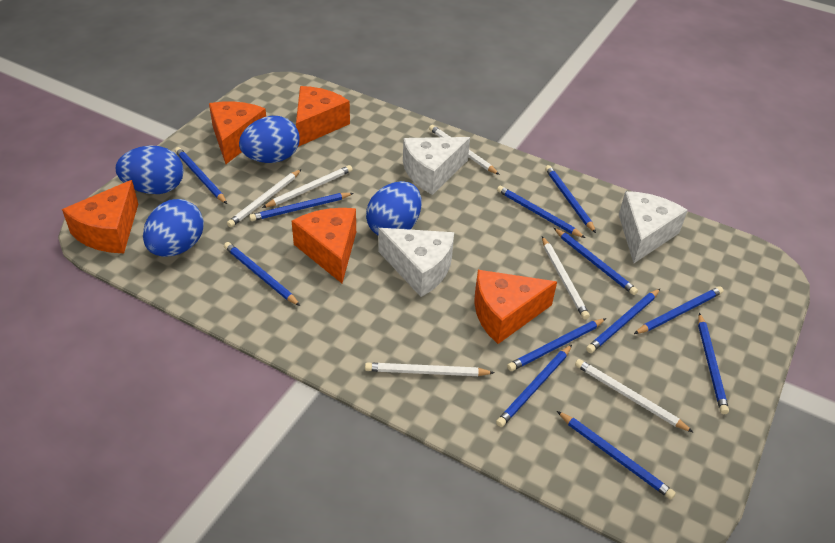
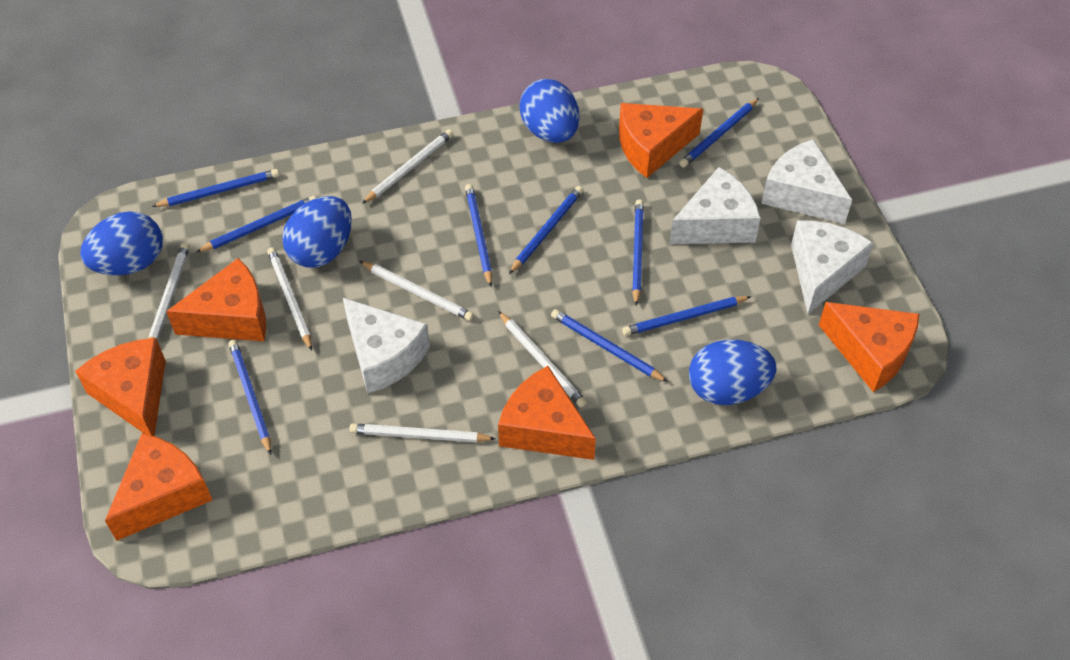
blue pencil: [175,147,227,204] [224,242,300,306] [249,193,354,221] [496,345,572,427] [497,186,585,238] [507,318,606,371] [545,165,596,233] [554,228,638,295] [557,411,676,500] [586,289,660,353] [634,286,723,334] [698,313,729,414] = 12 -> [152,169,279,207] [196,196,316,252] [228,340,271,455] [465,184,492,287] [509,186,583,274] [551,309,668,382] [622,296,752,336] [632,199,644,306] [679,98,759,167] = 9
orange cheese: [62,180,138,253] [209,101,266,164] [292,208,356,283] [296,86,350,147] [474,270,557,344] = 5 -> [75,338,166,436] [105,433,213,541] [166,258,266,341] [498,366,596,460] [619,103,703,178] [819,302,919,392] = 6
white cheese: [378,228,454,297] [403,137,470,195] [619,191,688,263] = 3 -> [343,298,430,394] [670,167,761,244] [761,139,852,224] [791,220,874,314] = 4

